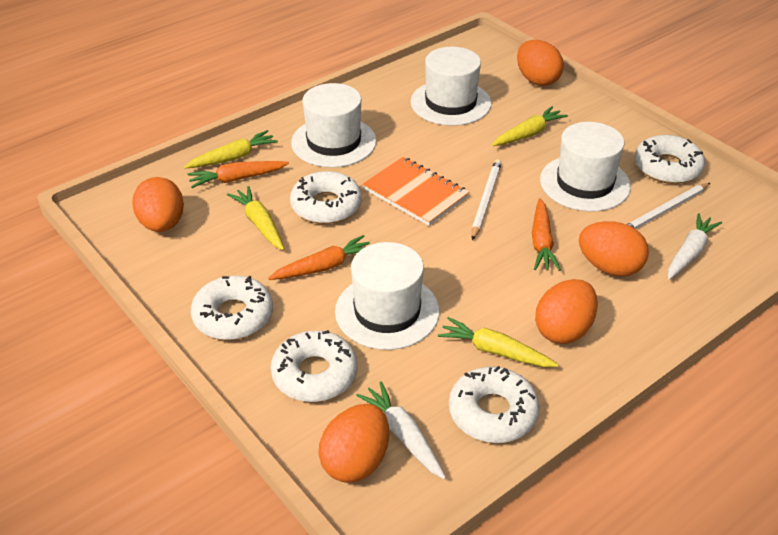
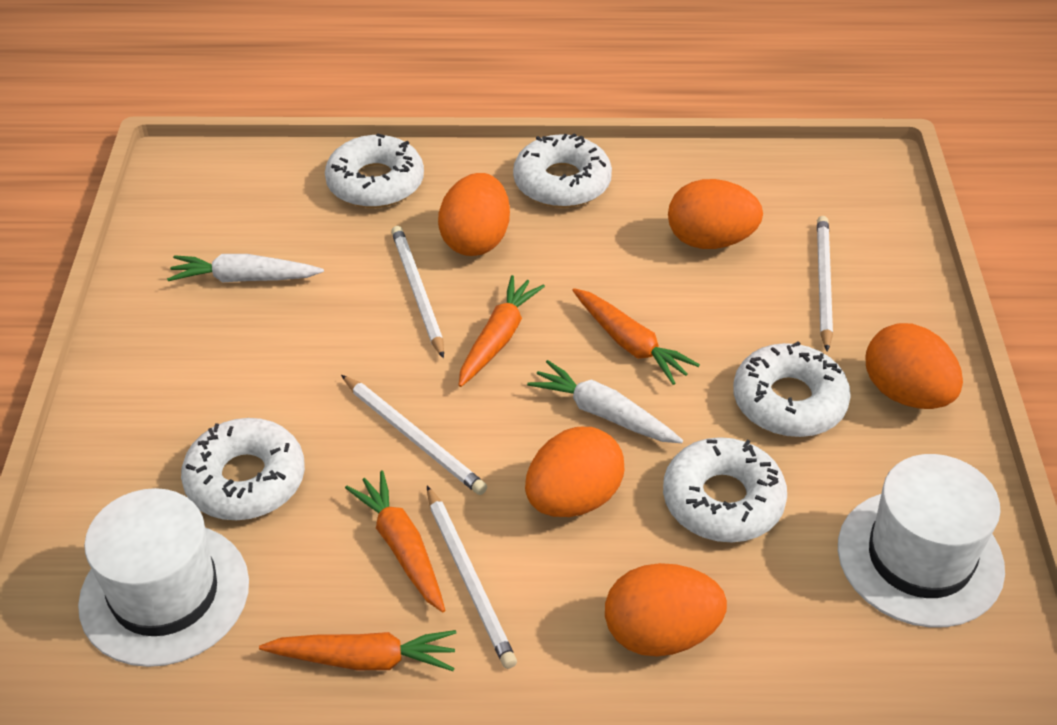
orange carrot: [188,161,289,188] [268,235,370,280] [532,198,561,271] = 3 -> [259,630,456,671] [345,470,445,613] [458,275,545,387] [572,288,700,385] = 4
orange notebook: [362,157,469,226] = 1 -> none = 0
white hat: [291,83,377,168] [335,242,439,350] [411,47,491,126] [540,122,631,212] = 4 -> [78,488,249,667] [838,454,1005,628] = 2
white pencil: [472,159,502,240] [626,183,710,229] = 2 -> [341,375,487,495] [391,226,444,359] [427,486,517,669] [817,216,833,352] = 4
yellow carrot: [184,130,278,168] [227,186,284,250] [438,317,559,367] [492,106,568,146] = 4 -> none = 0

